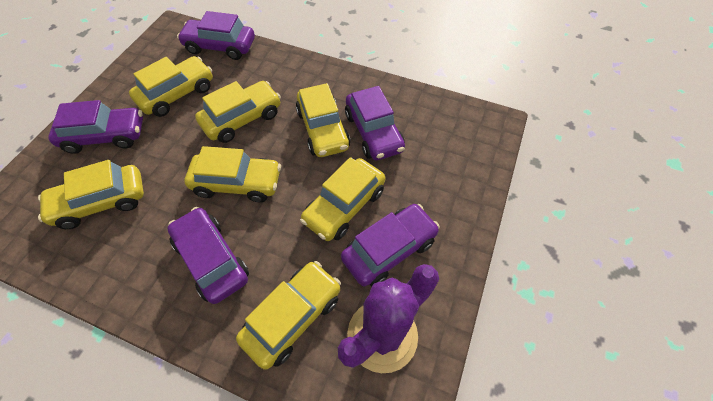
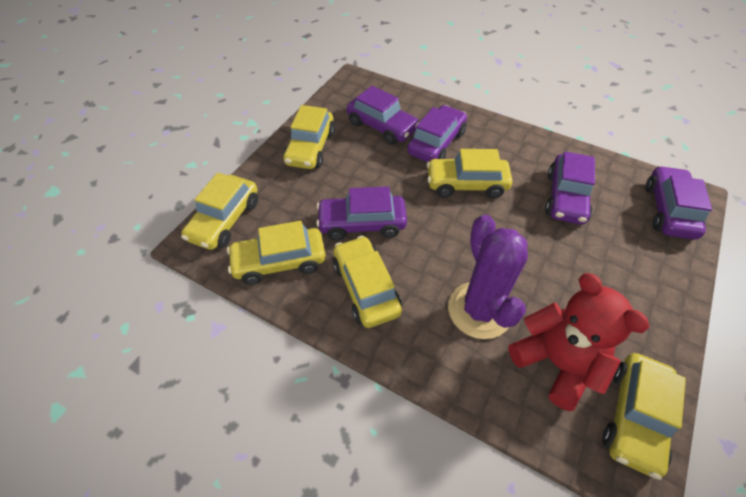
red teddy bear: none = 0 -> [508,273,649,411] = 1
yellow car: [38,160,144,229] [129,56,213,117] [184,146,281,202] [195,81,281,143] [236,261,341,370] [296,83,350,157] [300,157,385,241] = 7 -> [181,172,258,250] [227,221,326,285] [283,105,335,169] [333,236,402,328] [427,149,513,198] [602,353,686,480] = 6

